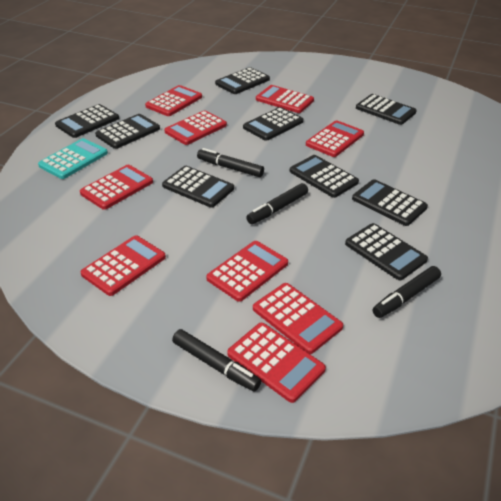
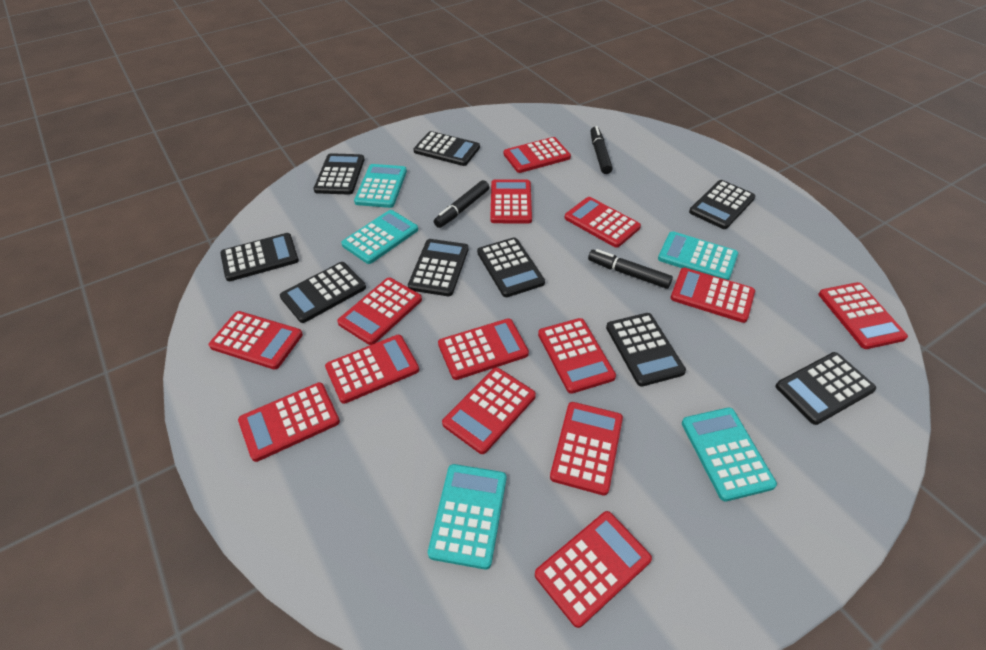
black marker: [172,329,261,392] [197,148,264,177] [246,183,308,224] [373,266,441,318] = 4 -> [434,180,489,228] [588,249,673,289] [590,126,612,174] = 3
red calculator: [80,165,153,210] [80,235,166,296] [145,85,202,116] [164,110,227,145] [206,241,288,302] [227,323,326,403] [253,283,343,354] [256,85,314,113] [306,120,364,157] = 9 -> [209,311,303,370] [238,382,340,462] [325,335,419,404] [337,278,422,345] [438,318,529,380] [442,367,536,454] [490,179,532,223] [504,137,571,173] [535,511,652,628] [538,318,616,394] [550,402,623,495] [565,197,641,248] [671,268,755,323] [819,282,908,349] = 14
turquoise calculator: [38,138,108,179] = 1 -> [341,210,418,264] [354,164,407,208] [428,464,506,569] [658,231,738,280] [682,408,777,502] = 5

